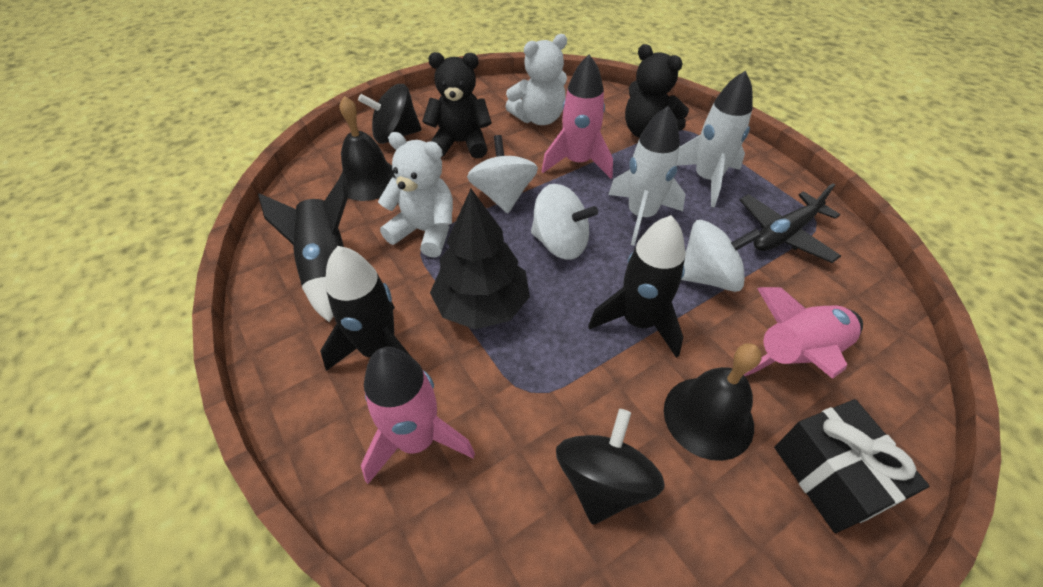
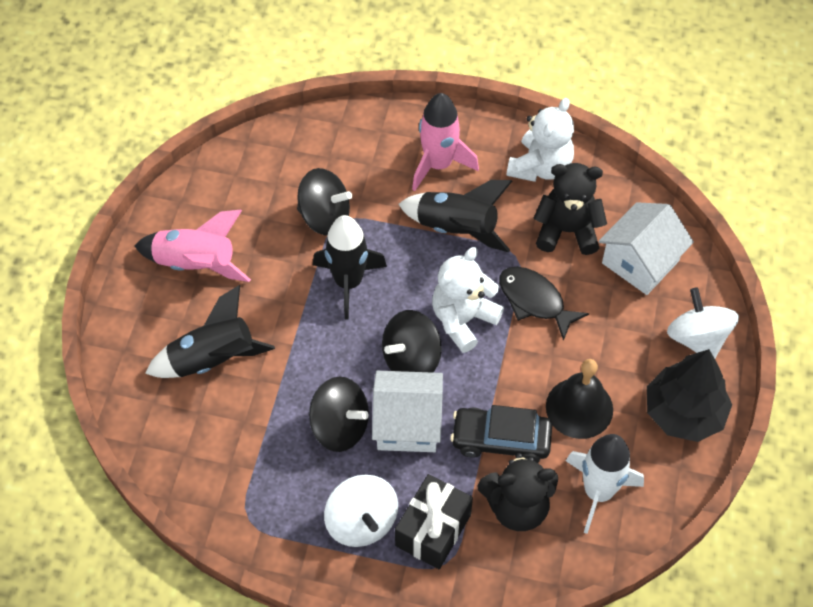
black bell: [339,96,396,201] [664,343,762,461] = 2 -> [546,359,613,439] = 1
black car: none = 0 -> [450,405,552,463] = 1
black fish: none = 0 -> [499,267,589,341] = 1
black plane: [740,183,841,263] = 1 -> none = 0
black spinning top: [358,84,422,144] [556,409,665,525] = 2 -> [297,168,352,236] [309,377,369,452] [382,310,442,373] = 3
pink rocket: [361,347,475,484] [542,55,613,179] [744,287,863,379] = 3 -> [135,210,251,282] [412,93,479,191] = 2
white house: none = 0 -> [372,370,443,452] [599,202,694,295] = 2
white rocket: [608,106,686,246] [677,70,753,207] = 2 -> [566,434,644,534] = 1
white spinning top: [467,135,538,213] [531,184,598,260] [681,220,762,292] = 3 -> [324,475,398,547] [667,287,739,358] = 2

